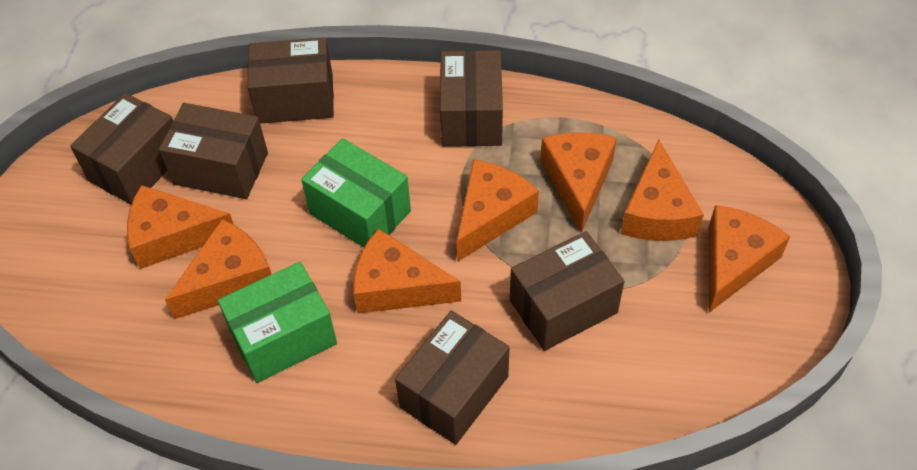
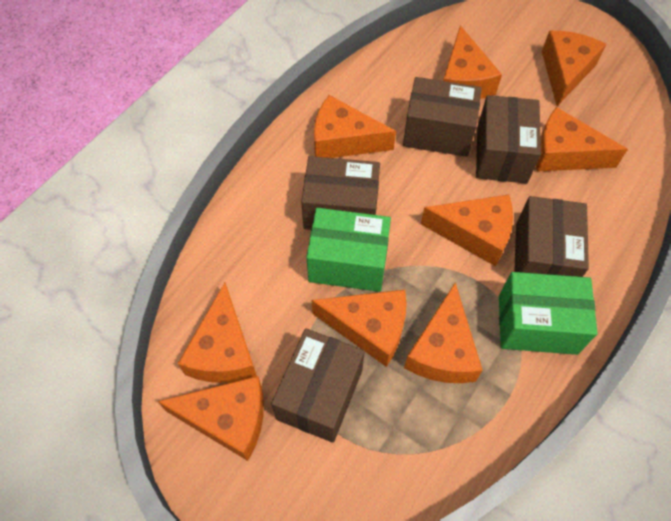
brown box: [70,93,173,205] [159,103,268,199] [247,37,334,124] [395,311,509,445] [440,50,503,147] [510,231,624,351] = 6 -> [271,328,365,443] [301,156,380,230] [403,77,482,157] [476,95,541,184] [514,196,589,277] = 5
orange cheese: [127,185,233,269] [165,219,272,319] [353,228,461,314] [457,160,539,262] [541,132,617,233] [621,140,704,241] [709,205,790,313] = 7 -> [158,376,264,461] [178,283,257,383] [311,290,407,367] [314,95,396,158] [404,283,483,383] [421,195,513,266] [443,25,502,99] [536,107,628,172] [542,31,606,106] = 9

